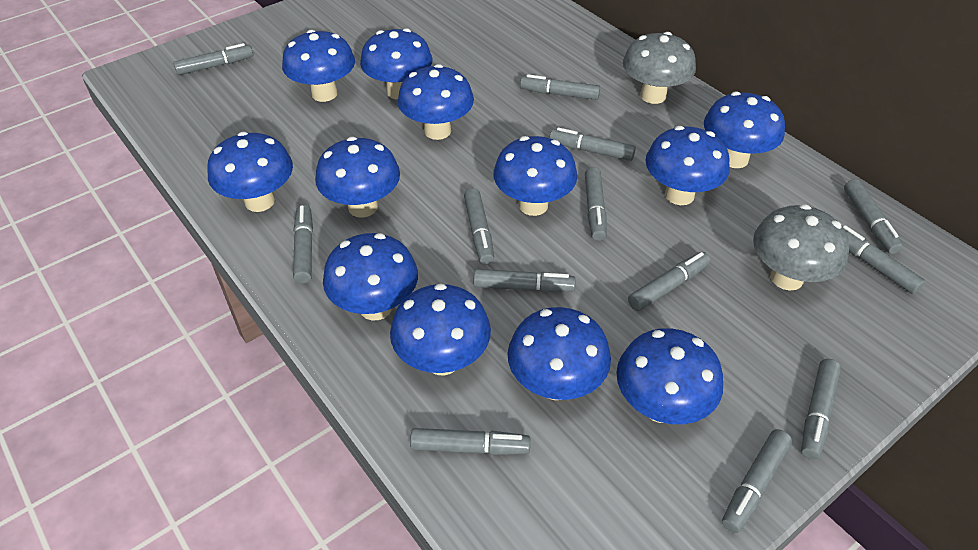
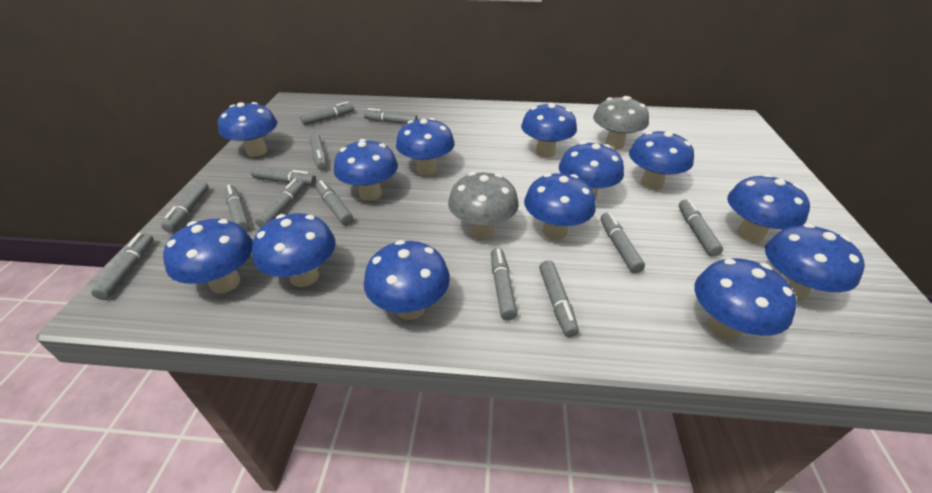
blue mushroom: [207,132,293,212] [282,30,355,102] [315,137,400,218] [323,233,418,320] [360,28,432,99] [390,283,491,375] [398,64,474,140] [493,136,577,216] [508,307,611,400] [616,328,723,424] [646,126,730,205] [704,91,785,168] = 12 -> [163,219,253,293] [218,102,277,157] [252,213,336,287] [334,139,398,201] [364,240,450,320] [396,118,455,175] [521,102,577,158] [524,173,596,240] [559,142,624,201] [629,131,694,190] [694,258,797,341] [727,174,810,243] [765,224,865,301] = 13

